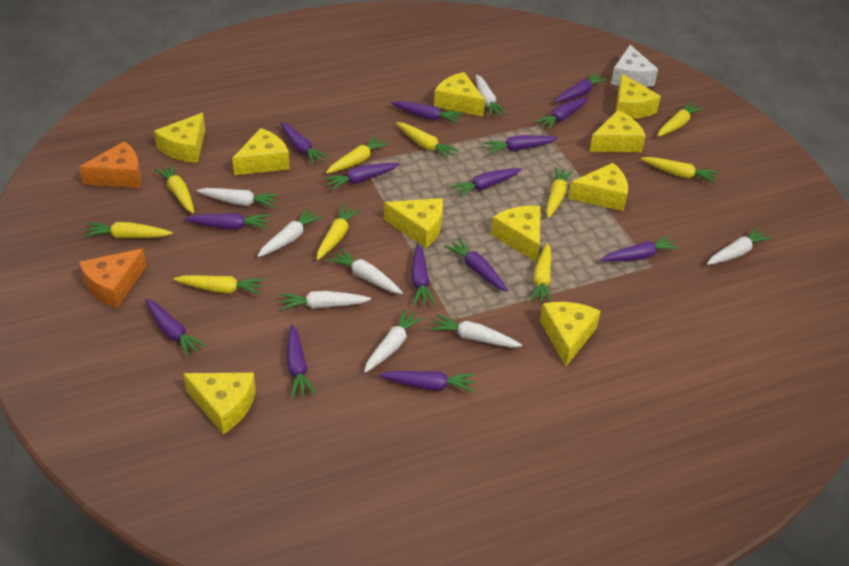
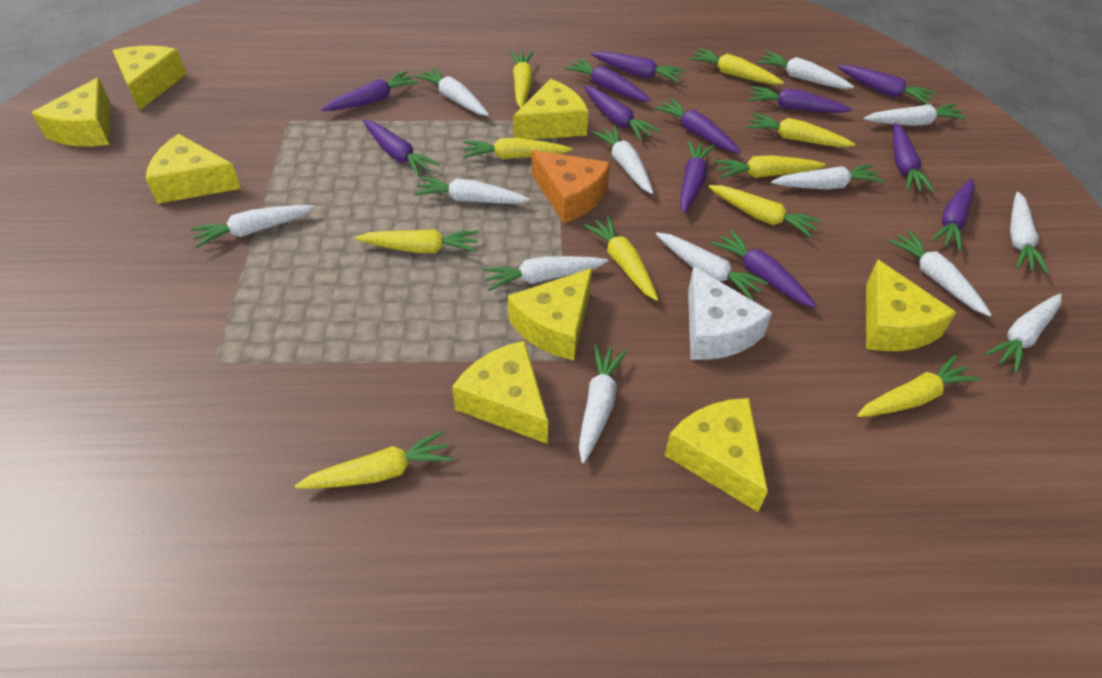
orange cheese: [79,141,141,188] [79,249,146,308] = 2 -> [532,150,610,223] = 1
purple carrot: [145,299,207,357] [184,213,269,229] [280,122,329,165] [286,325,316,398] [324,163,400,190] [378,371,475,392] [391,101,463,124] [411,243,436,305] [444,238,508,292] [450,168,522,198] [484,135,558,154] [535,97,588,130] [555,72,608,103] [600,235,680,262] = 14 -> [321,71,418,111] [363,120,440,177] [565,58,651,102] [584,86,660,141] [591,51,686,83] [655,98,741,153] [680,141,714,213] [711,230,817,308] [748,86,852,113] [838,65,937,105] [893,123,935,192] [931,179,975,251] = 12
white carrot: [197,188,279,208] [257,208,323,257] [280,291,371,310] [328,248,403,294] [364,309,424,373] [430,314,522,347] [476,74,507,117] [707,227,772,265] = 8 -> [190,205,315,248] [414,176,530,204] [415,67,489,116] [482,256,608,291] [579,344,627,463] [592,125,653,194] [656,232,768,300] [757,51,854,89] [771,164,884,190] [864,104,967,126] [888,231,992,316] [985,294,1062,373] [1010,192,1049,274] = 13
yellow cheese: [154,113,205,163] [183,373,256,434] [232,128,290,175] [384,198,443,248] [434,72,485,116] [491,206,541,262] [540,302,601,366] [568,163,628,211] [589,110,646,152] [616,74,661,119] = 10 -> [31,78,110,147] [113,46,186,111] [146,134,241,204] [452,341,548,444] [508,268,592,360] [513,79,588,139] [665,398,768,512] [866,259,956,351] = 8

